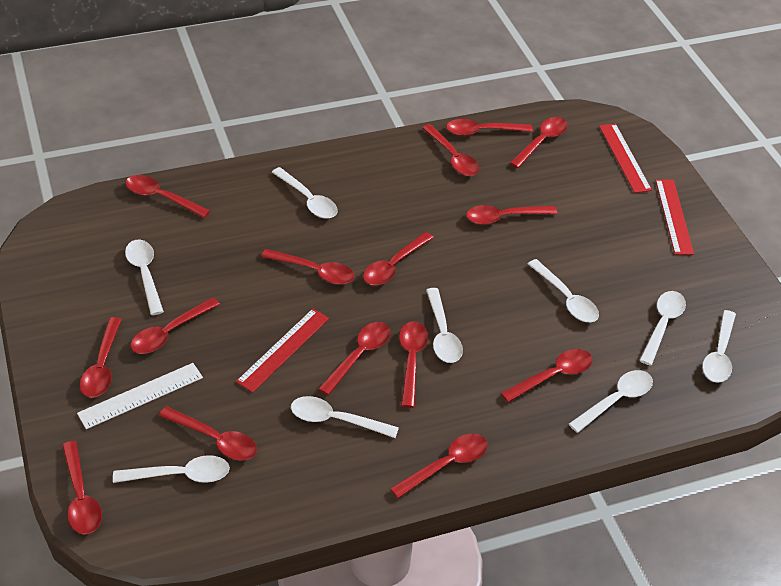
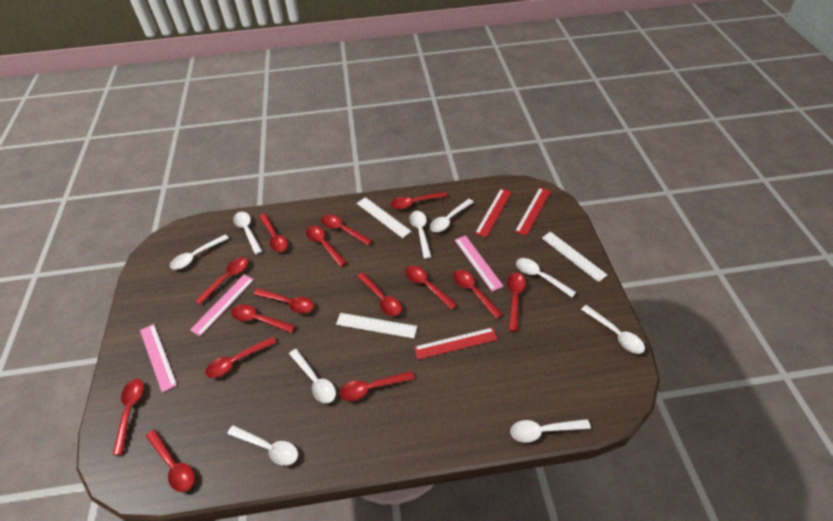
pink ruler: none = 0 -> [140,324,177,393] [190,275,254,336] [455,235,504,292] = 3
white ruler: [77,363,203,429] = 1 -> [336,313,417,339] [357,197,412,238] [542,232,607,282] = 3

